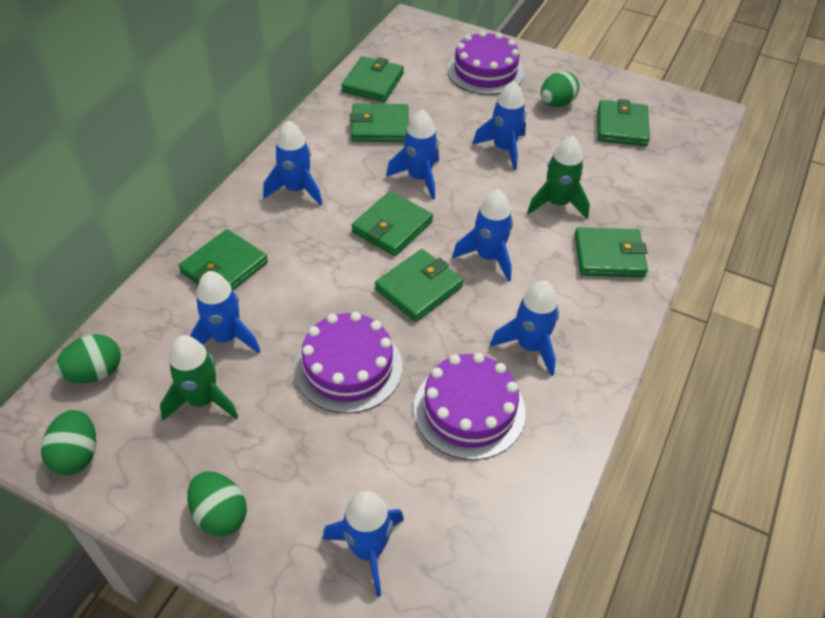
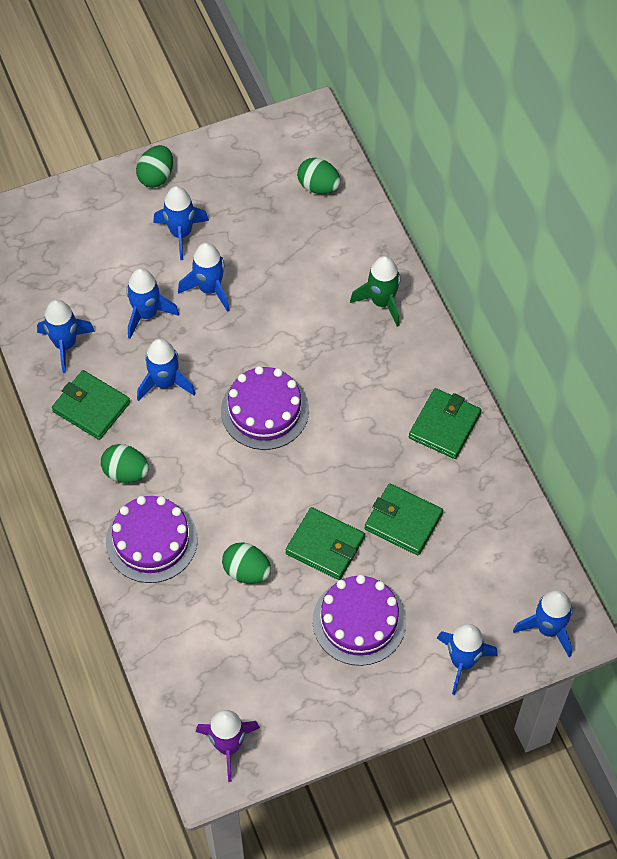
green rocket: [160,335,238,421] [527,136,590,219] = 2 -> [350,256,401,327] = 1
green wallet: [179,229,268,290] [341,56,404,102] [350,103,409,142] [351,191,433,256] [375,249,463,322] [575,227,648,278] [598,99,650,146] = 7 -> [52,370,130,440] [286,507,365,580] [364,483,443,555] [409,388,481,459] = 4
purple rocket: none = 0 -> [196,710,260,782] = 1

